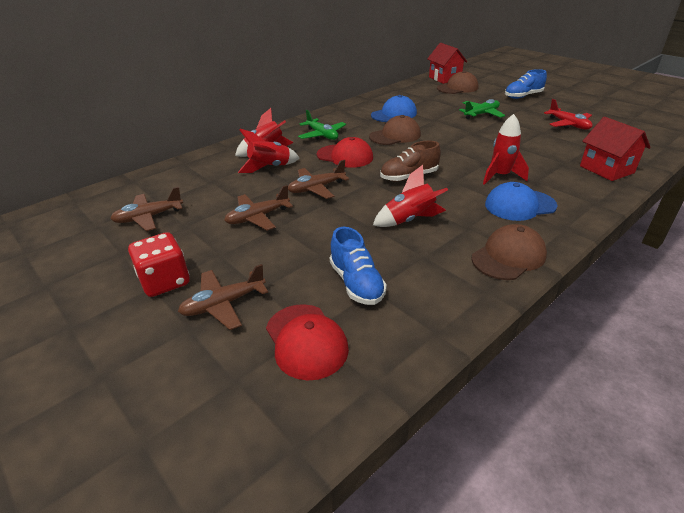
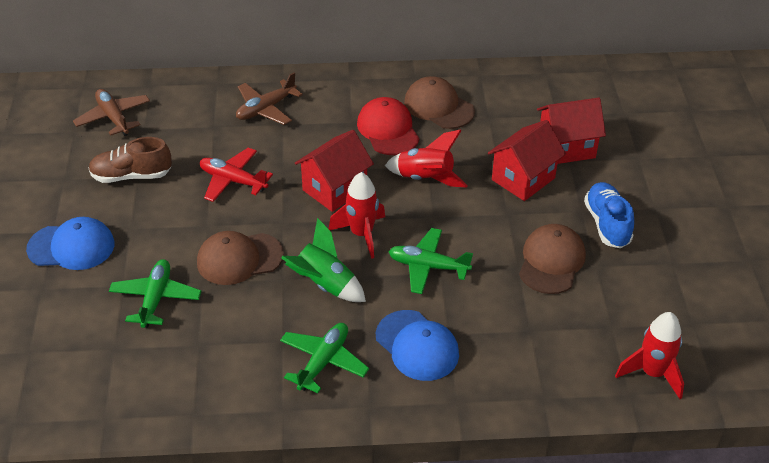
blue shoe: [330,227,387,305] [505,69,547,99] = 2 -> [584,182,634,248] = 1
brown plane: [110,187,183,231] [178,264,268,330] [224,185,293,231] [288,160,349,199] = 4 -> [73,89,150,136] [236,73,302,125] = 2
green plane: [298,110,346,140] [459,99,505,119] = 2 -> [109,259,201,328] [280,323,369,393] [388,228,473,294] = 3
green rocket: none = 0 -> [281,218,366,302] = 1
red cap: [266,304,349,381] [317,137,373,168] = 2 -> [357,97,419,155] = 1
red dice: [128,232,190,297] = 1 -> none = 0
red house: [427,43,467,84] [580,117,651,181] = 2 -> [295,130,374,212] [488,120,566,201] [537,98,606,164] = 3
red rocket: [235,108,294,157] [238,129,300,173] [373,165,448,227] [483,114,529,185] = 4 -> [329,172,385,259] [385,130,468,187] [615,312,684,399] = 3

